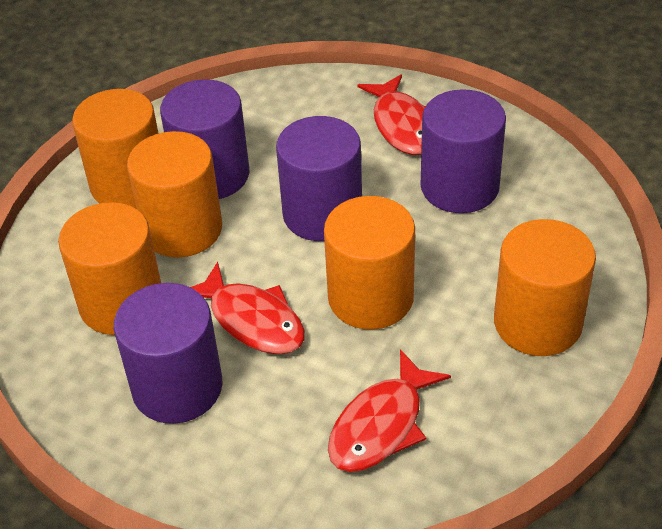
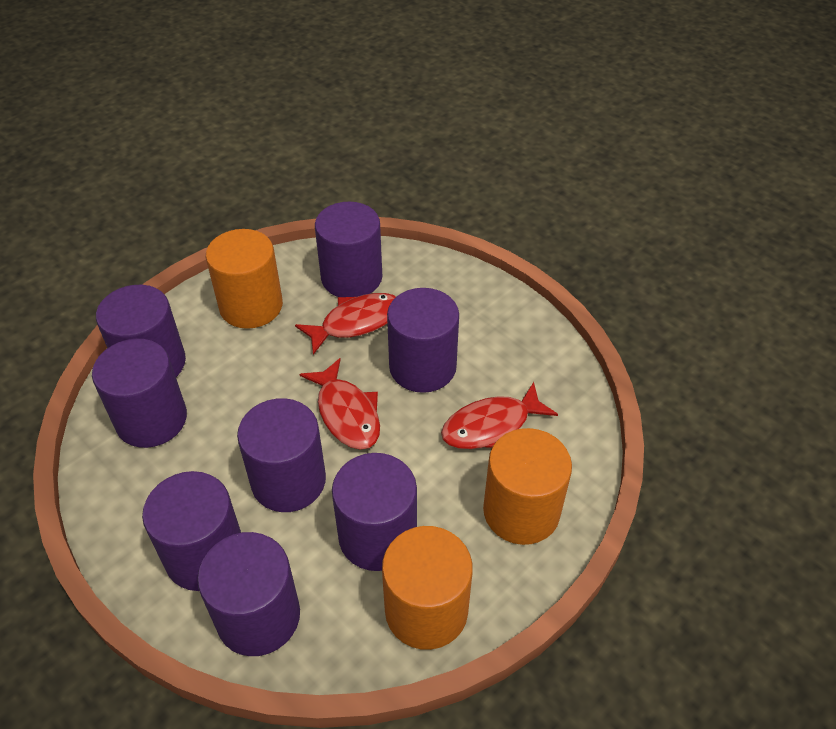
orange cylinder: [58,202,161,335] [72,89,159,209] [127,131,222,257] [324,196,415,330] [494,219,596,356] = 5 -> [206,229,283,329] [382,526,473,650] [483,428,572,545] = 3
purple cylinder: [114,283,223,424] [160,79,249,199] [276,116,362,241] [421,89,506,213] = 4 -> [92,339,187,448] [96,285,186,377] [142,471,241,591] [197,532,300,656] [237,398,326,512] [315,202,382,297] [332,453,417,571] [387,288,459,393] = 8

